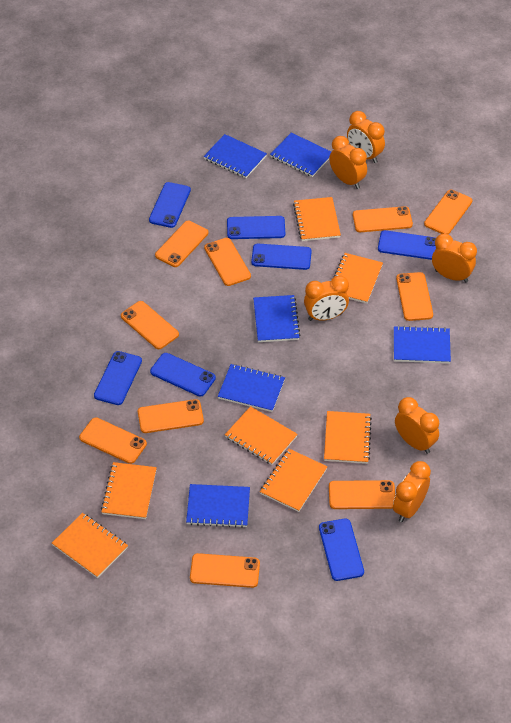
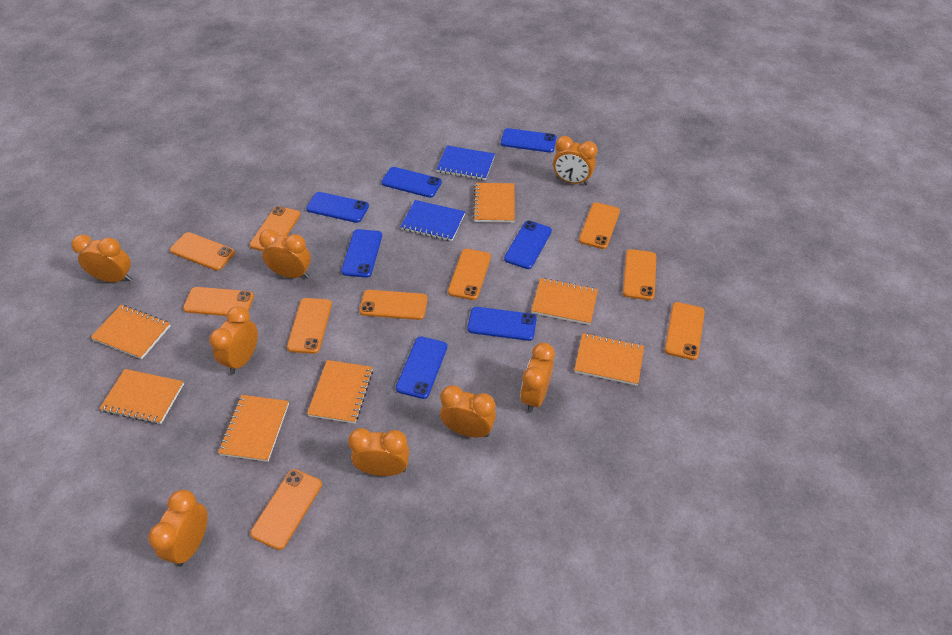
blue notebook: [186,484,250,528] [204,134,267,178] [218,364,285,412] [253,295,300,342] [270,133,331,177] [394,326,451,363] = 6 -> [400,200,465,241] [436,145,495,180] = 2
orange clock: [304,276,349,321] [329,136,367,189] [347,111,385,163] [393,461,431,522] [395,397,439,454] [432,234,477,282] = 6 -> [71,235,132,282] [148,490,208,567] [209,306,258,374] [259,229,311,279] [348,428,409,476] [440,385,496,437] [520,343,555,413] [553,136,597,185] = 8

